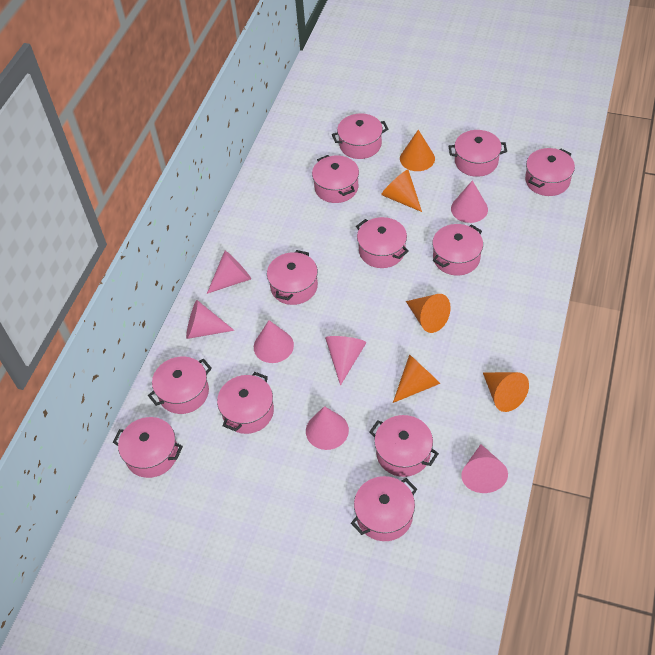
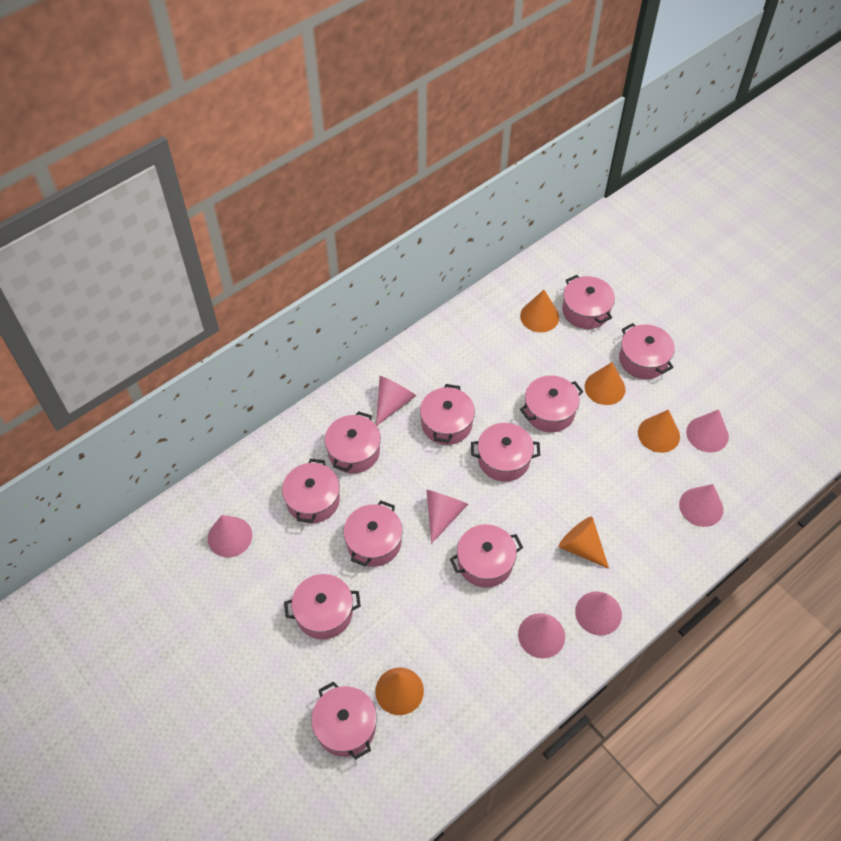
pink pot: [113,417,183,478] [148,356,212,414] [217,372,274,434] [267,250,318,305] [312,155,359,203] [332,113,388,159] [351,476,417,541] [356,217,409,268] [369,415,439,477] [432,224,483,276] [449,130,507,177] [525,148,575,196] = 12 -> [282,459,340,523] [284,574,361,639] [311,681,377,760] [325,411,381,474] [343,501,403,567] [420,384,475,445] [450,524,523,588] [471,423,540,482] [520,376,584,432] [562,275,615,329] [619,323,675,379] = 11

